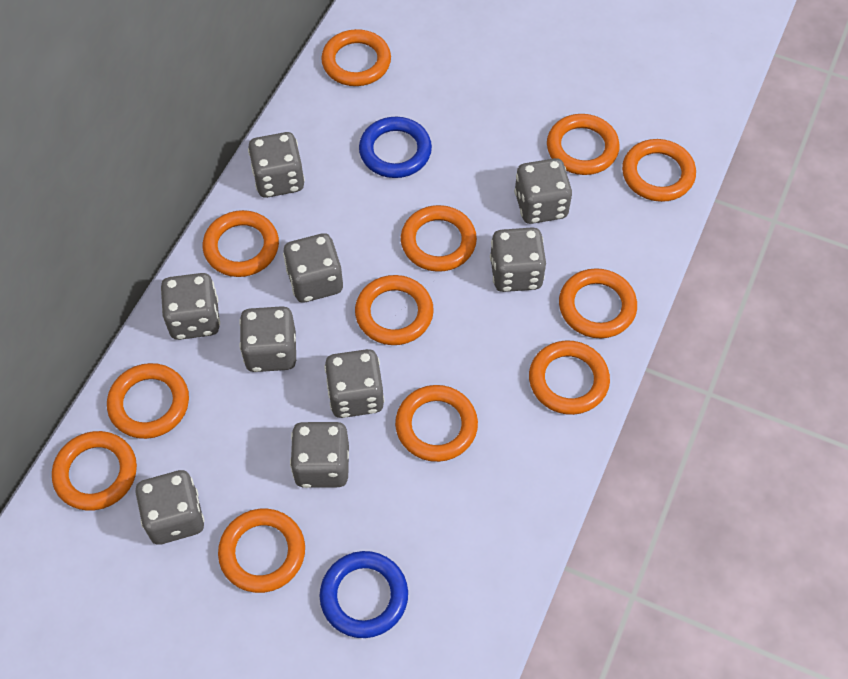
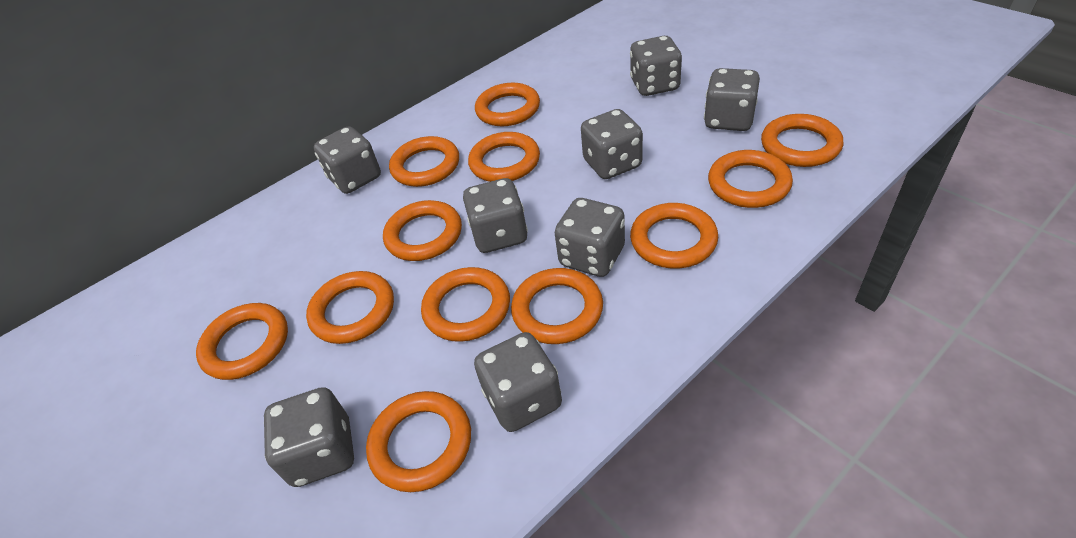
blue ring: [319,551,408,638] [359,117,432,178] = 2 -> none = 0
grey dice: [135,470,205,545] [161,273,220,340] [239,306,296,372] [248,132,305,198] [283,233,343,302] [290,422,349,488] [324,349,384,418] [490,227,546,292] [514,158,572,224] = 9 -> [264,387,354,487] [314,126,381,194] [463,178,528,253] [474,332,562,432] [555,198,625,277] [581,109,643,179] [630,36,682,96] [704,68,760,131] = 8

